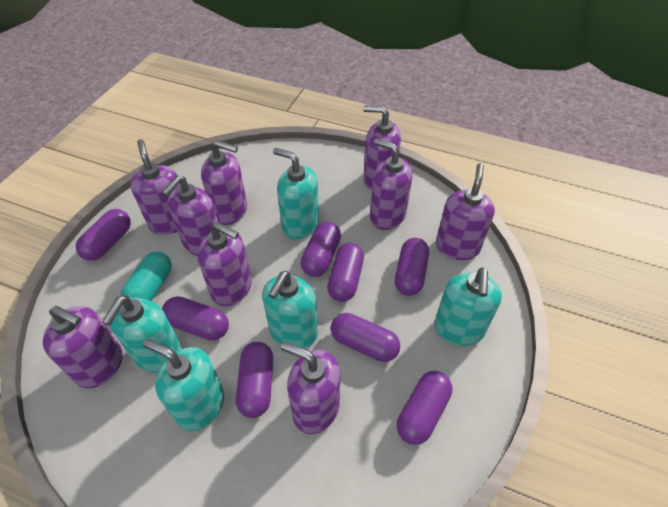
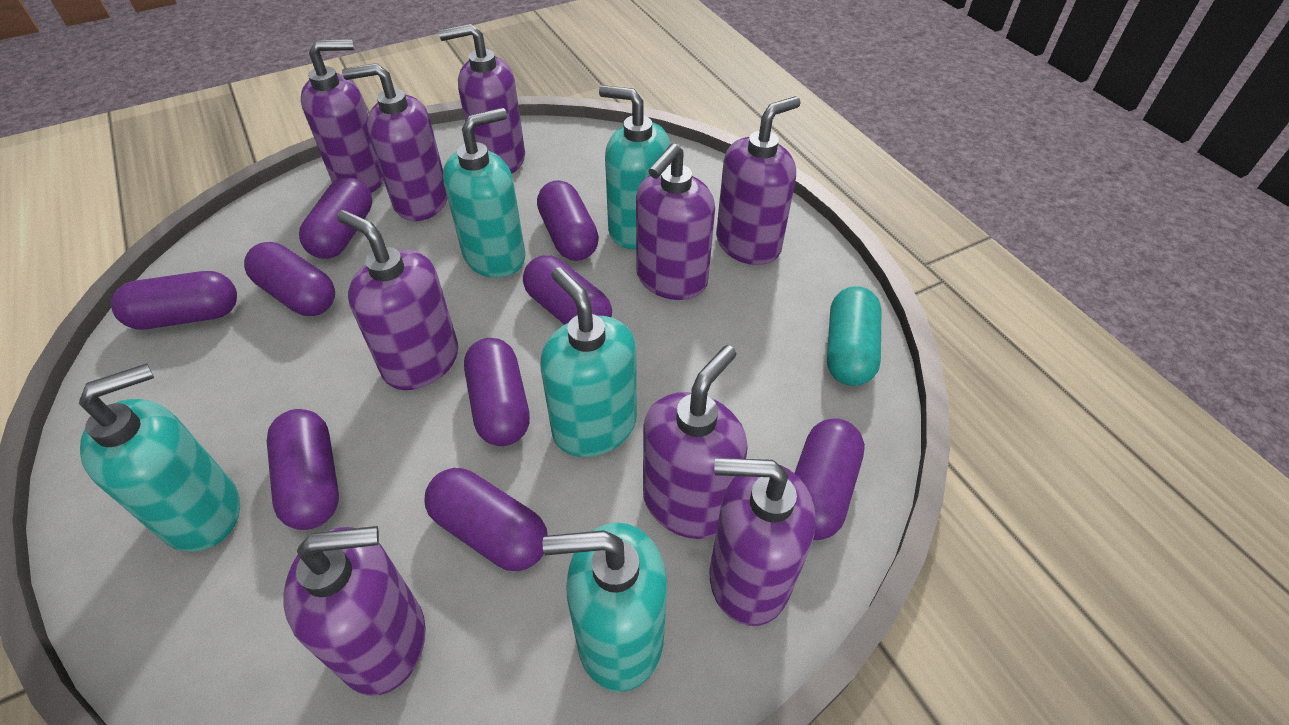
purple capsule: [76,209,131,261] [162,296,229,340] [236,342,273,418] [301,222,341,277] [327,243,364,302] [331,313,400,362] [395,238,429,296] [397,371,452,445] = 8 -> [111,271,237,329] [244,242,335,316] [267,409,339,530] [299,177,372,259] [425,468,548,571] [464,338,530,446] [523,255,612,325] [537,180,599,261] [794,418,865,540] = 9

